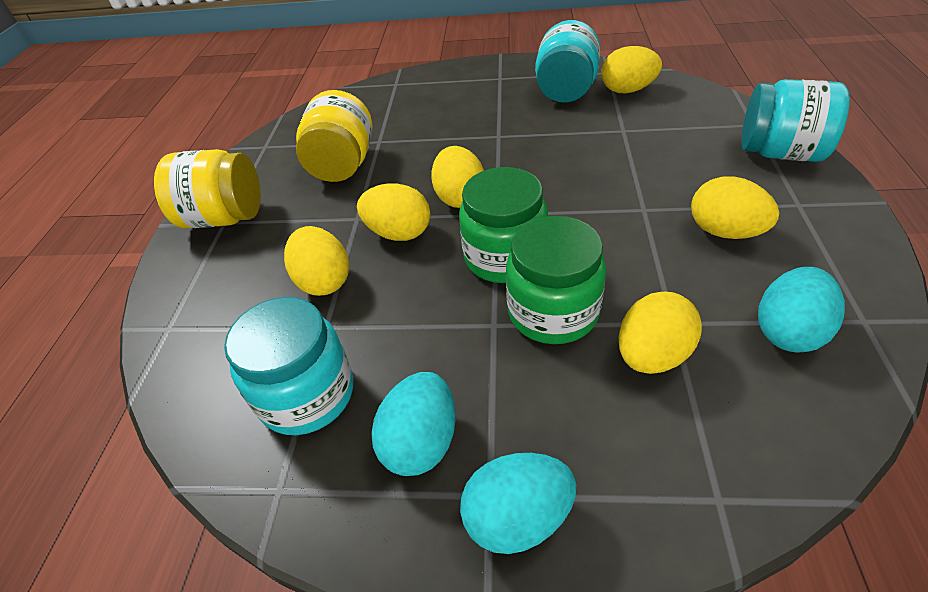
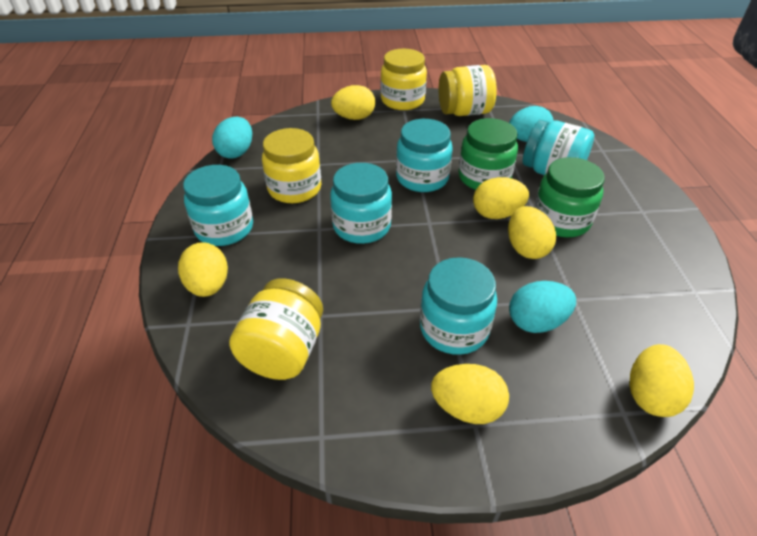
turquoise jar: [224,297,353,435] [535,20,600,103] [742,79,850,162] = 3 -> [183,165,253,246] [330,163,392,244] [396,119,453,192] [420,257,497,355] [523,120,594,175] = 5
yellow jar: [154,149,261,228] [296,90,372,182] = 2 -> [229,278,323,380] [262,128,321,203] [381,49,427,110] [439,65,497,116] = 4

